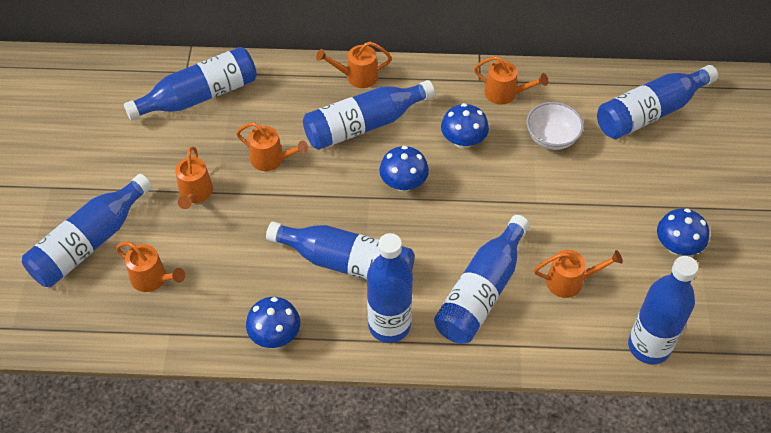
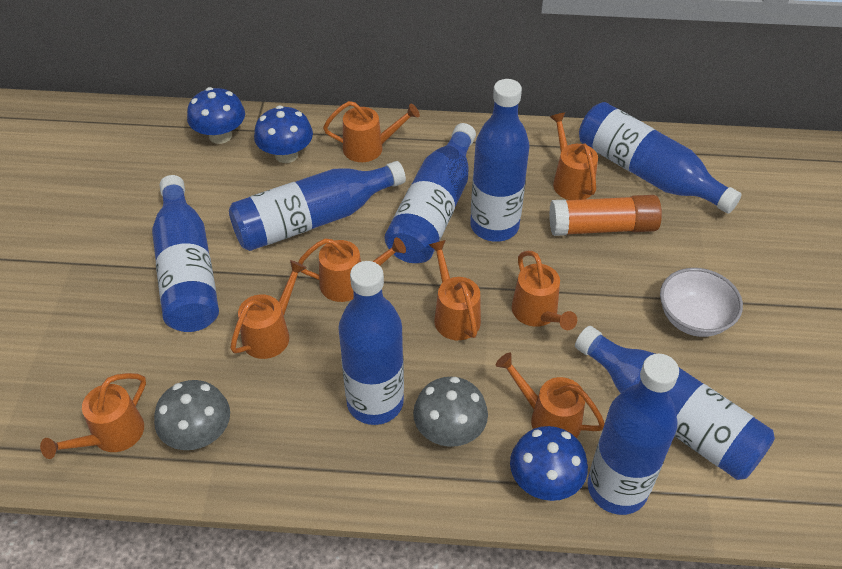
blue mushroom: [246,297,300,348] [379,146,429,192] [441,103,489,149] [657,208,709,255] = 4 -> [187,87,245,144] [254,105,313,163] [510,426,588,501] = 3
grey mushroom: none = 0 -> [154,380,230,450] [413,377,488,447] = 2
orange glue stick: none = 0 -> [549,195,662,236] = 1
orange watering can: [116,241,185,292] [175,147,213,209] [236,122,308,171] [316,42,392,88] [474,56,548,105] [534,250,623,298] = 6 -> [40,373,146,459] [230,260,307,359] [298,237,406,302] [323,101,420,162] [429,240,481,340] [495,353,605,438] [512,251,577,330] [550,112,598,200] = 8

